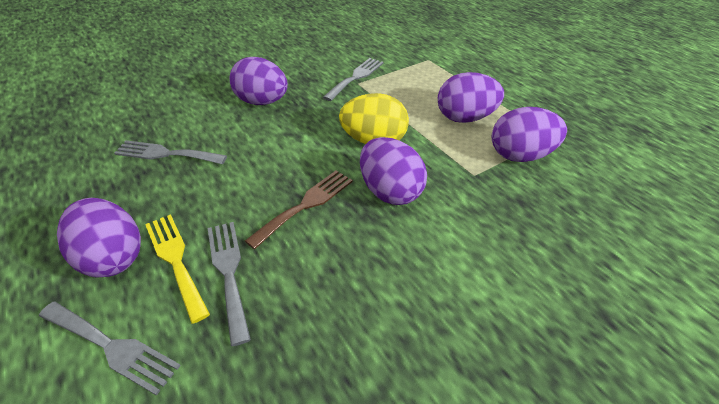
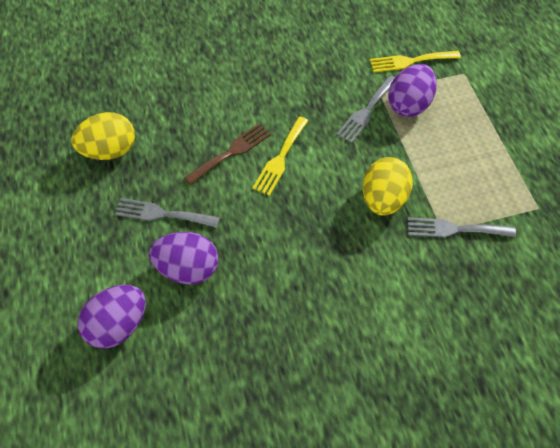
grey fork: [39,302,181,396] [114,140,227,164] [208,222,251,346] [323,58,384,101] = 4 -> [115,198,220,228] [336,75,395,143] [408,217,516,238] = 3
purple egg: [57,198,141,278] [229,57,288,105] [360,137,427,205] [438,72,504,123] [492,107,567,162] = 5 -> [78,285,146,348] [149,232,218,284] [388,64,437,117] = 3
yellow egg: [339,93,409,144] = 1 -> [71,112,135,160] [363,157,413,216] = 2
yellow fork: [145,214,210,324] = 1 -> [252,116,308,196] [370,51,461,73] = 2

